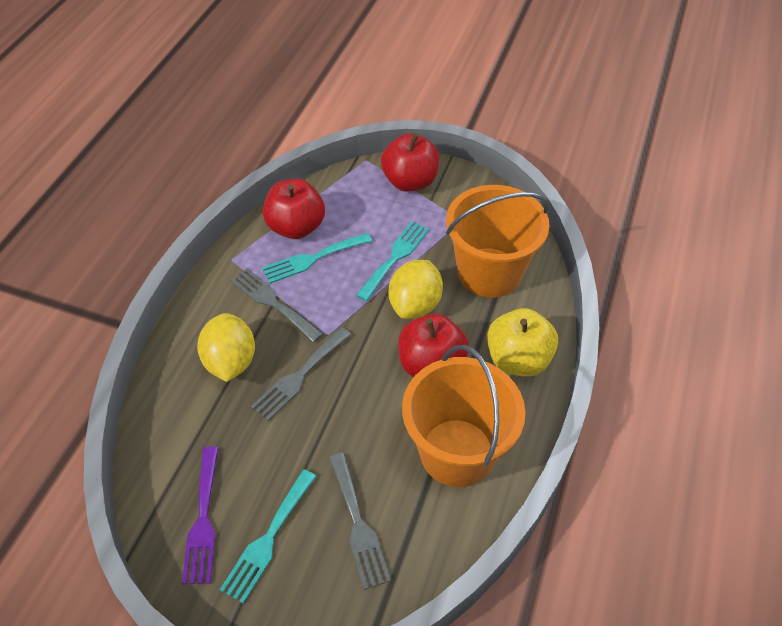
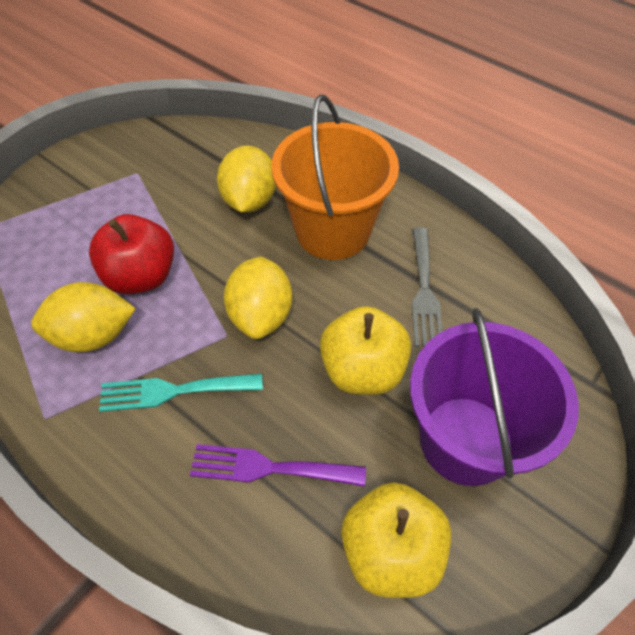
grey fork: [231,268,323,342] [251,327,351,421] [329,453,391,590] = 3 -> [412,227,442,347] = 1
orange bucket: [402,345,526,487] [446,185,550,298] = 2 -> [271,94,399,260] = 1
purple bucket: none = 0 -> [410,308,579,486] = 1
red apple: [263,179,325,239] [381,133,439,192] [398,314,469,377] = 3 -> [89,214,174,294] = 1
turquoise fork: [220,469,317,603] [262,233,372,284] [356,221,429,301] = 3 -> [99,374,263,412] = 1
yellow apple: [487,308,558,377] = 1 -> [320,306,411,395] [341,482,451,598] = 2
yellow lemon: [197,313,255,382] [389,260,443,319] = 2 -> [31,282,136,352] [217,146,276,212] [224,256,292,339] = 3

